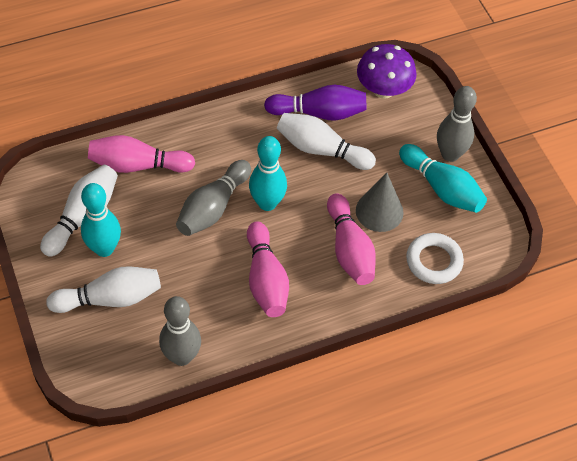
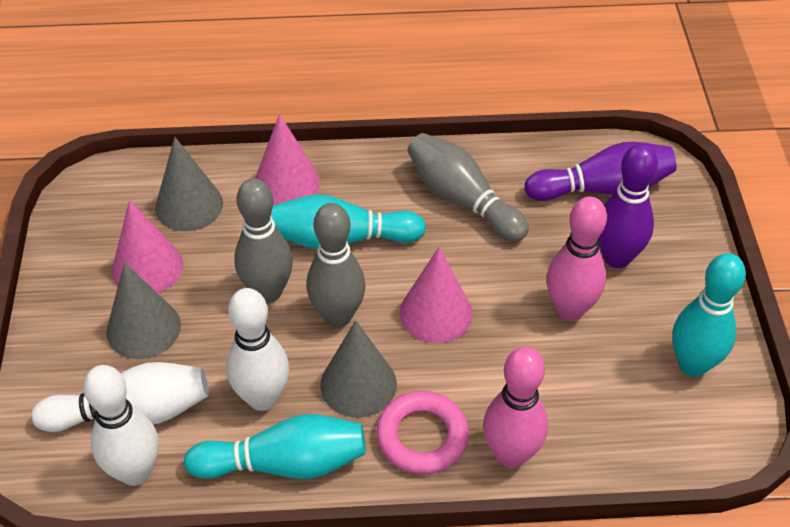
grey cone: [356,173,404,232] = 1 -> [107,263,181,359] [155,137,223,231] [320,320,397,418] = 3
pink bowling pin: [88,135,195,173] [247,222,289,317] [327,193,376,285] = 3 -> [483,347,548,468] [547,196,607,321] = 2
pink cone: none = 0 -> [112,200,183,293] [255,114,320,205] [400,247,472,343] = 3
pink ring: none = 0 -> [376,391,469,474] = 1
purple bowling pin: [264,85,366,121] = 1 -> [524,142,676,201] [599,143,658,268] = 2
purple mushroom: [357,44,417,99] = 1 -> none = 0
white ring: [406,233,464,284] = 1 -> none = 0

